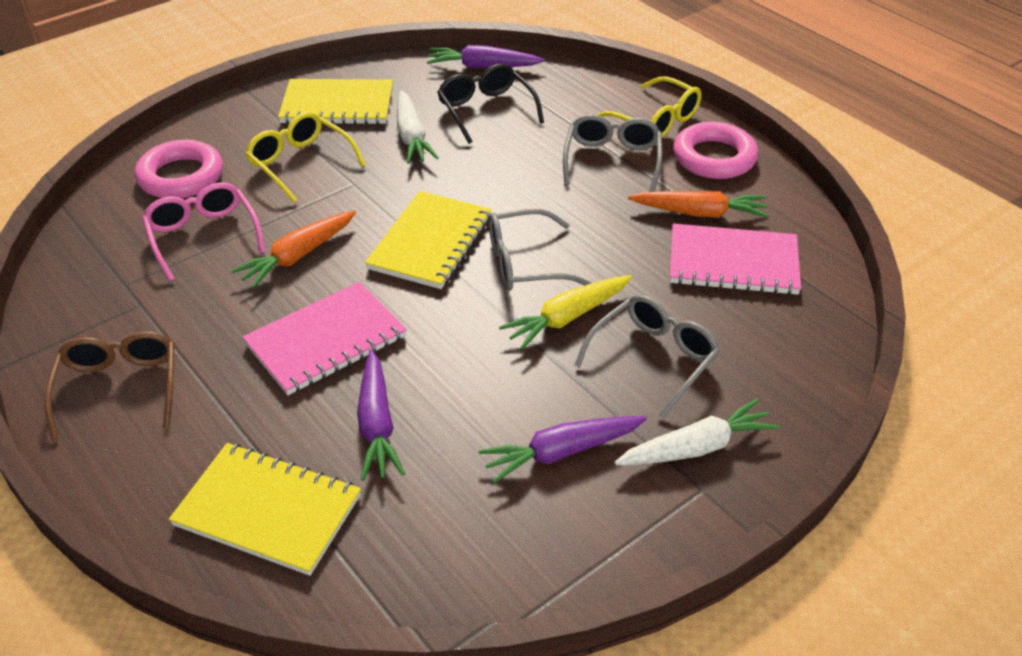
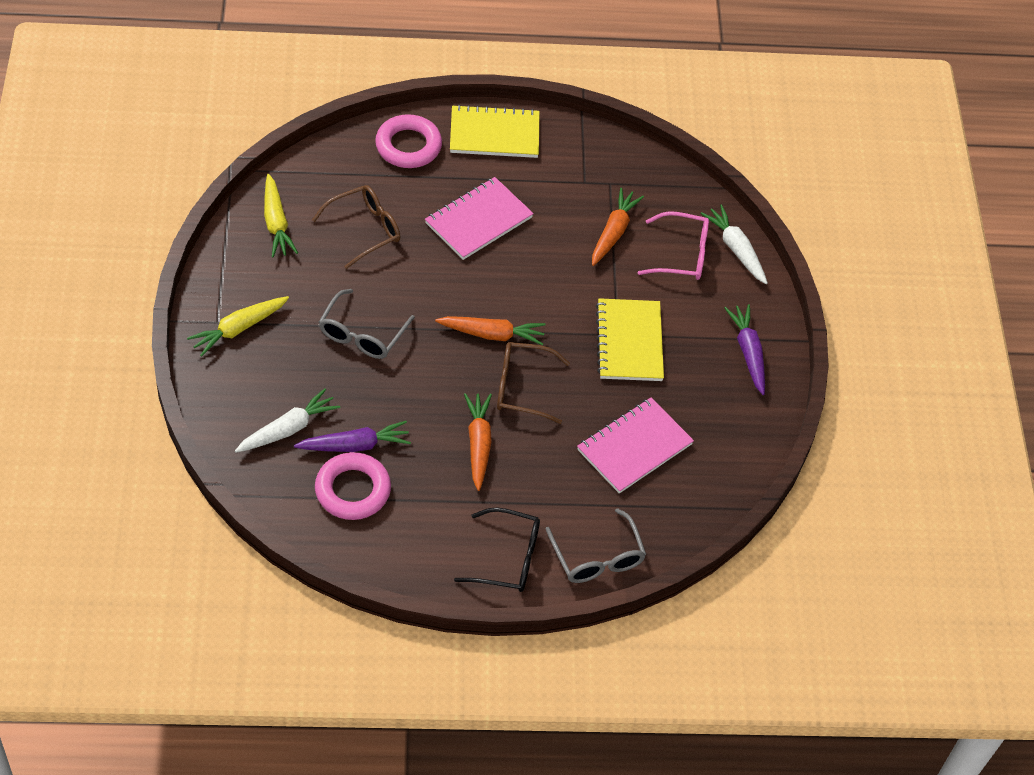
brown glasses: [44,332,175,440] = 1 -> [312,185,400,269] [497,342,570,424] = 2
grey glasses: [489,209,592,291] [563,114,662,192] [575,295,720,419] = 3 -> [319,289,415,359] [546,508,646,583] = 2
orange carrot: [231,210,356,288] [628,191,769,218] = 2 -> [435,316,546,345] [464,393,492,491] [592,188,644,266] = 3
purple carrot: [357,350,405,481] [427,45,544,68] [479,416,647,484] = 3 -> [294,421,411,452] [724,304,765,395] = 2
yellow carrot: [499,275,632,350] = 1 -> [187,296,289,357] [264,174,298,257] = 2
yellow glasses: [245,112,366,203] [597,76,702,138] = 2 -> none = 0
yellow notebook: [169,443,361,576] [278,79,393,125] [365,191,491,289] = 3 -> [450,104,539,158] [596,298,664,381] = 2

